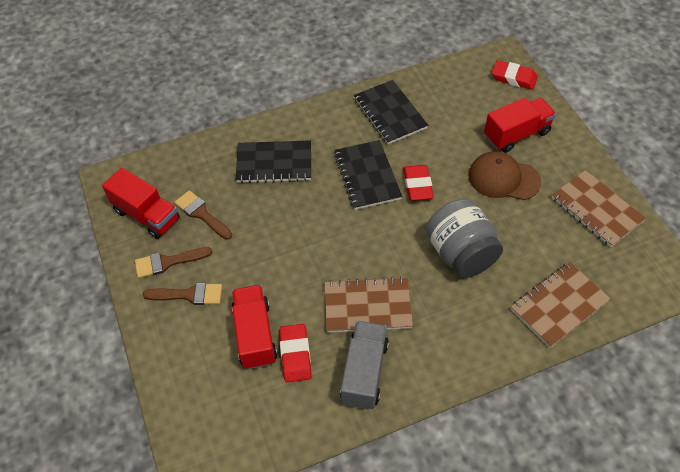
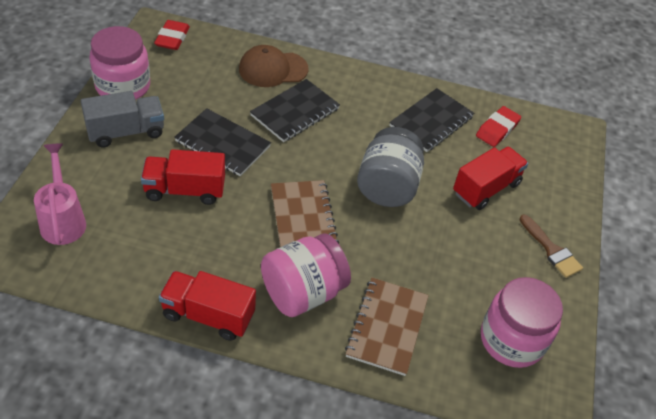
brown brush: [135,247,212,278] [143,283,222,305] [174,190,232,240] = 3 -> [519,214,583,278] = 1
brown notebook: [325,277,413,333] [511,262,611,348] [551,170,646,247] = 3 -> [271,180,339,247] [345,278,429,376] = 2
pink jar: none = 0 -> [89,26,150,100] [261,234,351,317] [481,277,563,368] = 3
pink watering can: none = 0 -> [34,143,86,245] = 1
red eraser: [279,324,312,382] [403,165,434,200] [492,60,538,90] = 3 -> [154,20,190,50] [476,106,521,147] = 2

